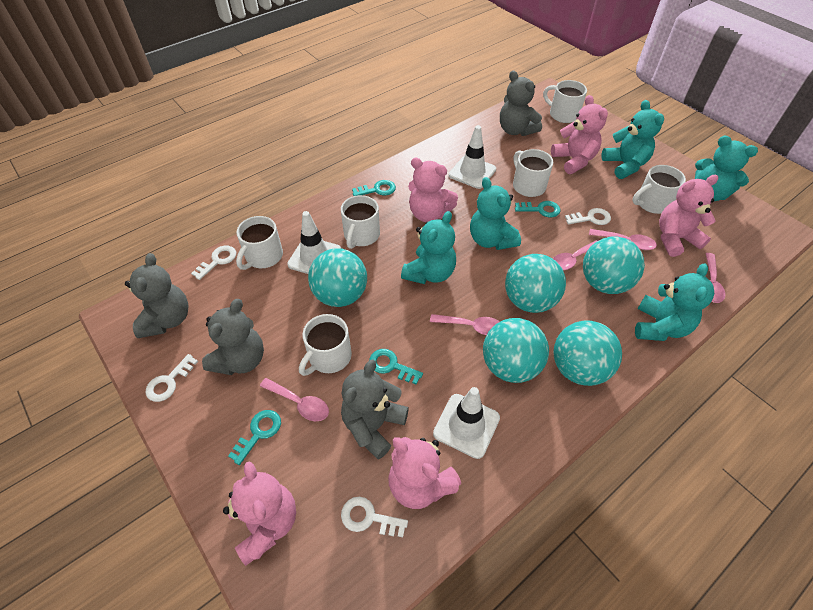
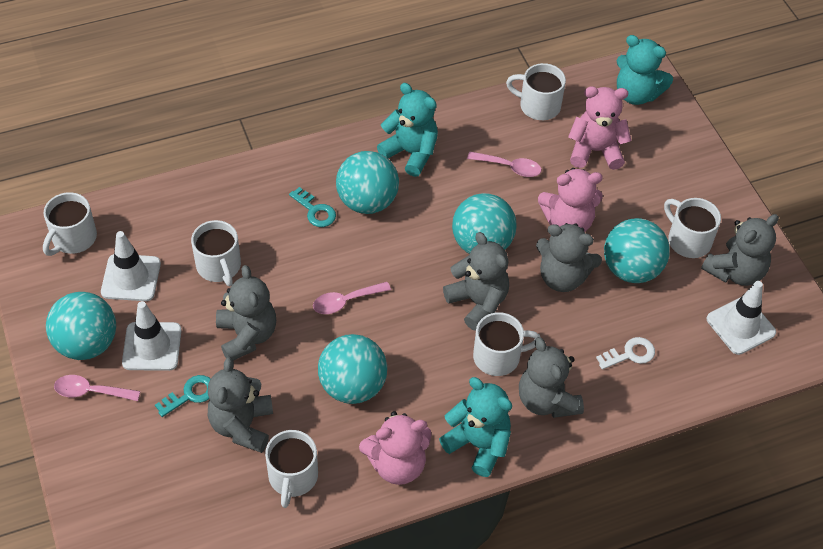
grey teddy bear: [125,253,189,338] [202,299,264,375] [341,360,409,459] [500,70,542,136] = 4 -> [207,357,273,453] [216,265,276,361] [443,232,509,331] [519,337,584,418] [536,223,602,292] [701,214,779,286] = 6
pink spoon: [260,378,329,421] [430,314,499,335] [553,240,599,270] [589,229,657,250] [705,253,725,303] = 5 -> [54,375,140,401] [313,282,391,314] [467,152,541,177] = 3
pink teddy bear: [223,461,296,566] [388,437,461,509] [408,158,458,222] [551,95,608,174] [659,175,719,257] = 5 -> [359,411,432,485] [538,168,603,232] [568,86,632,170] = 3
turquoise key: [228,410,281,465] [352,180,396,196] [369,349,423,385] [515,201,560,217] = 4 -> [155,375,210,417] [289,187,336,227] = 2
turquoise teddy bear: [401,211,456,284] [470,177,521,250] [601,100,664,179] [635,263,714,341] [695,136,758,201] = 5 -> [377,83,438,177] [439,377,512,477] [617,35,673,105] = 3
white key: [145,354,198,402] [191,246,236,280] [341,497,408,537] [565,208,611,225] = 4 -> [596,337,655,370] = 1

